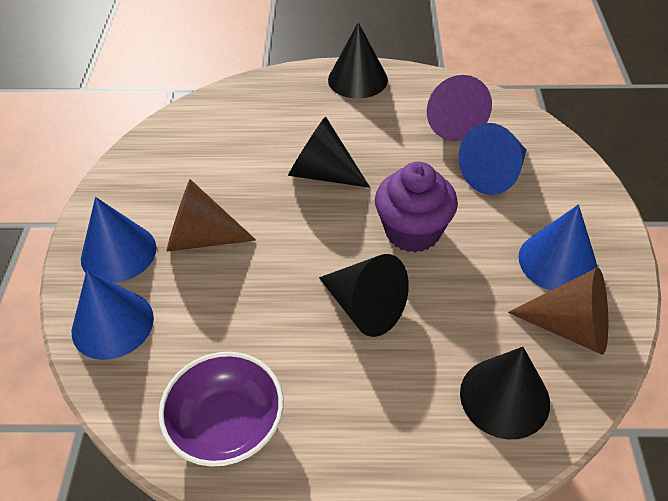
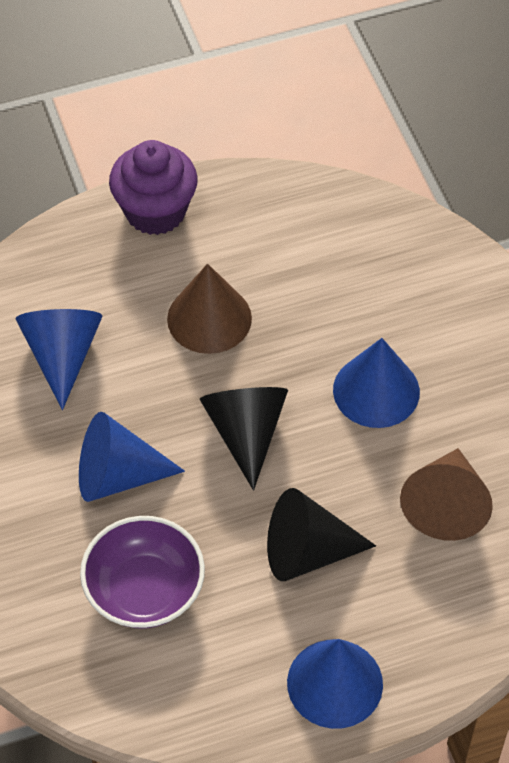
black cone: [288,116,370,188] [319,254,409,337] [328,22,388,99] [460,347,550,439] = 4 -> [200,387,288,490] [267,488,376,581] = 2
purple cone: [427,75,492,141] = 1 -> none = 0

